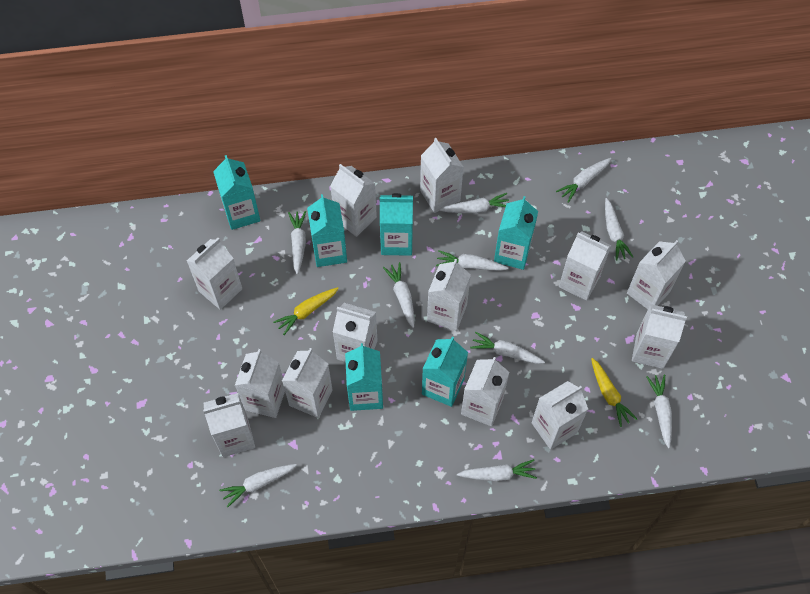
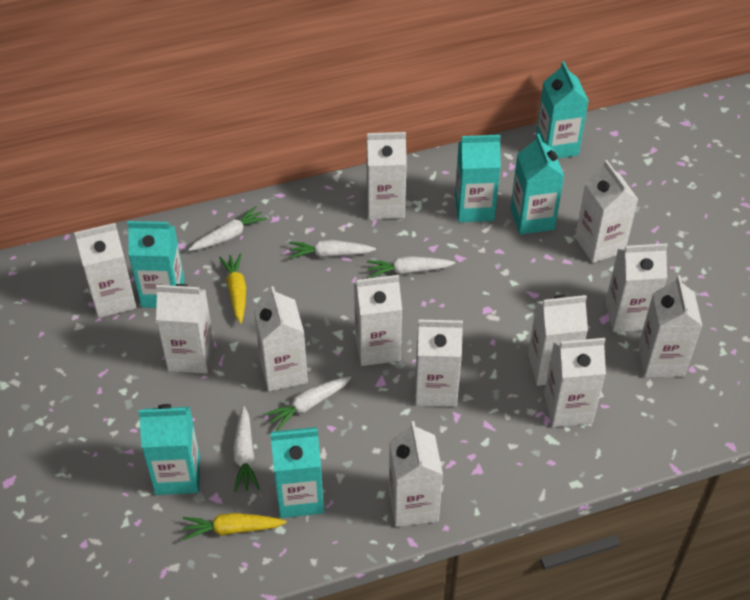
white carrot: [219,464,297,508] [288,211,306,275] [383,262,414,328] [436,250,509,271] [440,193,509,213] [457,459,537,481] [470,332,545,364] [556,158,611,203] [605,198,633,261] [646,375,672,449] = 10 -> [188,206,268,251] [233,406,260,492] [264,376,351,431] [289,240,376,259] [367,256,455,278] = 5
white carton: [187,238,242,310] [203,393,255,457] [235,349,285,418] [282,348,333,418] [330,164,377,237] [333,303,378,362] [420,138,464,213] [427,259,471,331] [461,357,509,426] [532,381,588,450] [559,231,611,301] [627,240,686,309] [632,304,687,369] = 13 -> [74,223,136,318] [156,284,214,374] [253,286,308,391] [354,275,402,366] [367,132,407,219] [389,421,443,527] [416,320,463,407] [528,295,588,386] [544,338,606,427] [575,160,639,263] [606,243,668,332] [638,275,702,377] = 12

